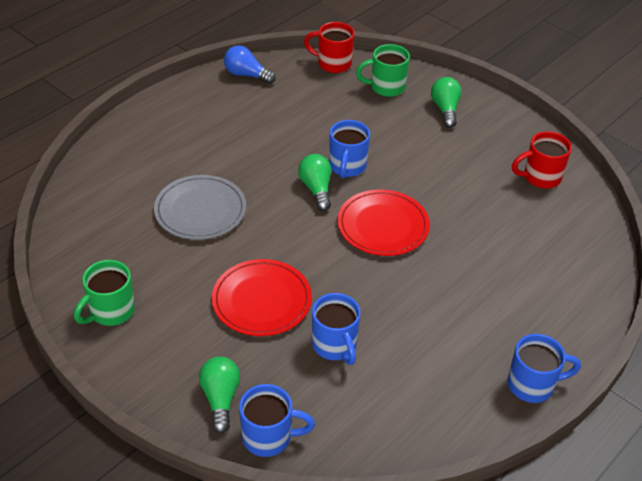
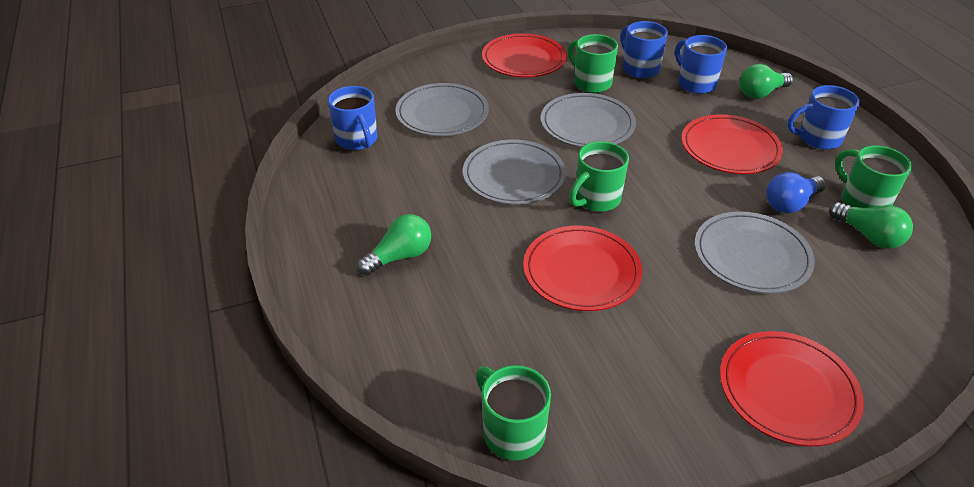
green mug: [74,260,135,326] [356,44,410,97] = 2 -> [476,365,551,460] [568,34,618,93] [569,141,629,212] [835,145,912,208] = 4
grey plate: [154,175,246,240] = 1 -> [395,83,489,136] [463,140,566,205] [541,93,636,147] [695,211,815,294] = 4
red mug: [304,22,355,73] [512,131,572,189] = 2 -> none = 0
red plate: [212,259,312,336] [337,189,430,256] = 2 -> [482,33,567,77] [523,226,642,311] [682,114,783,174] [720,331,864,446] = 4

